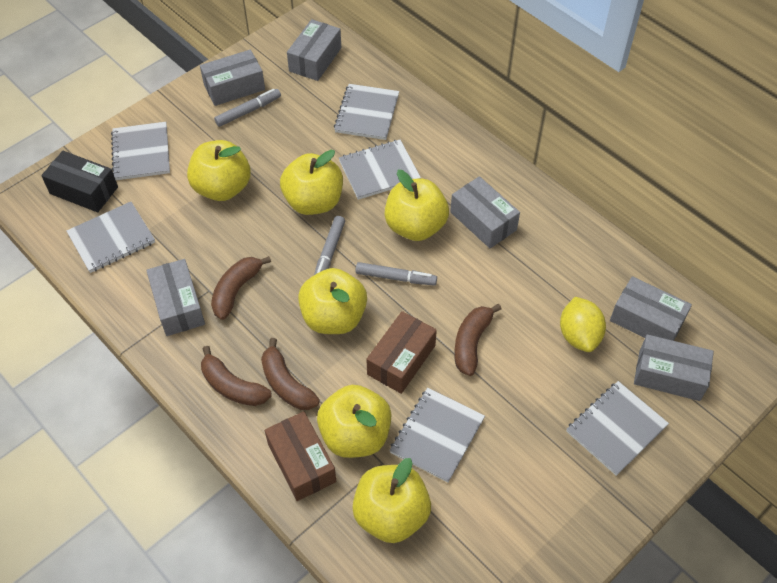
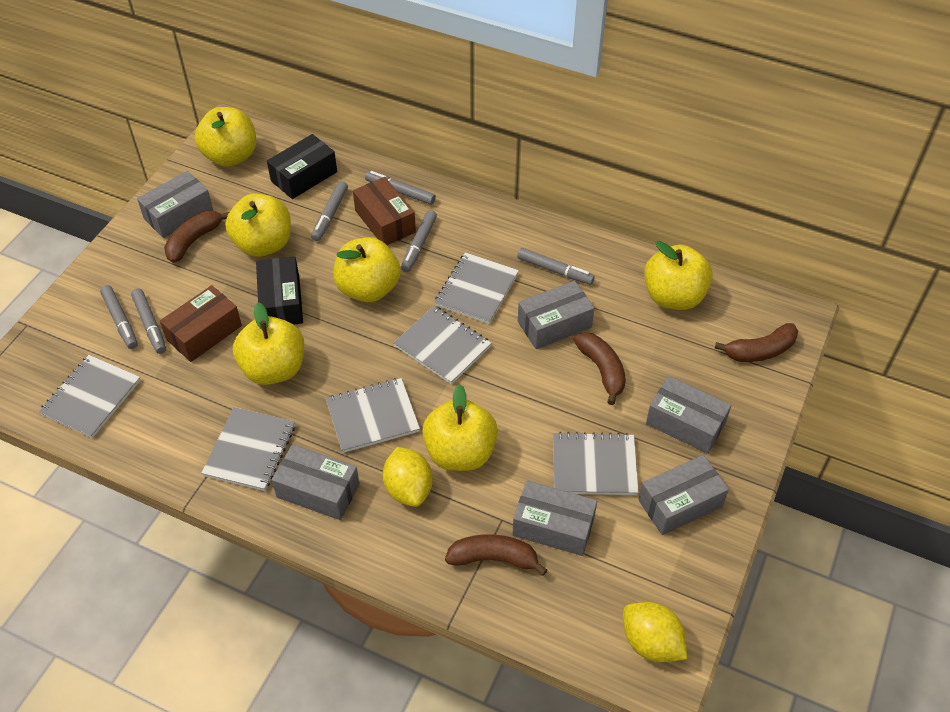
black box: [41,151,118,212] = 1 -> [256,257,303,325] [267,134,337,199] = 2
grey marker: [214,89,281,127] [314,216,345,275] [355,262,437,286] = 3 -> [100,285,138,349] [131,288,166,354] [311,181,348,241] [365,171,436,205] [401,210,437,272] [517,248,595,285] = 6
yellow lemon: [560,297,606,352] = 1 -> [383,447,433,507] [623,602,687,662] = 2

